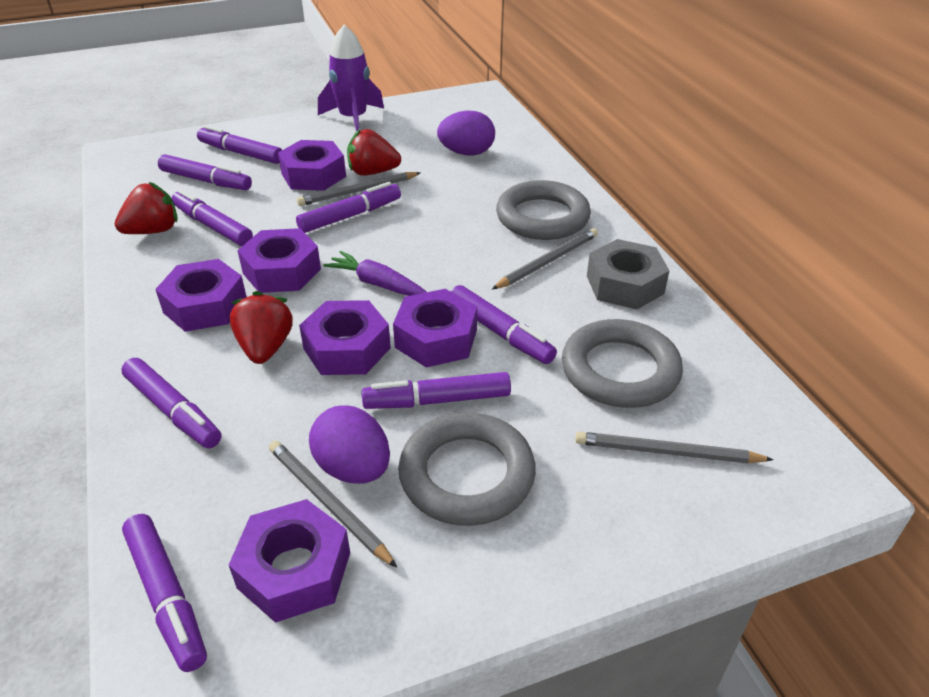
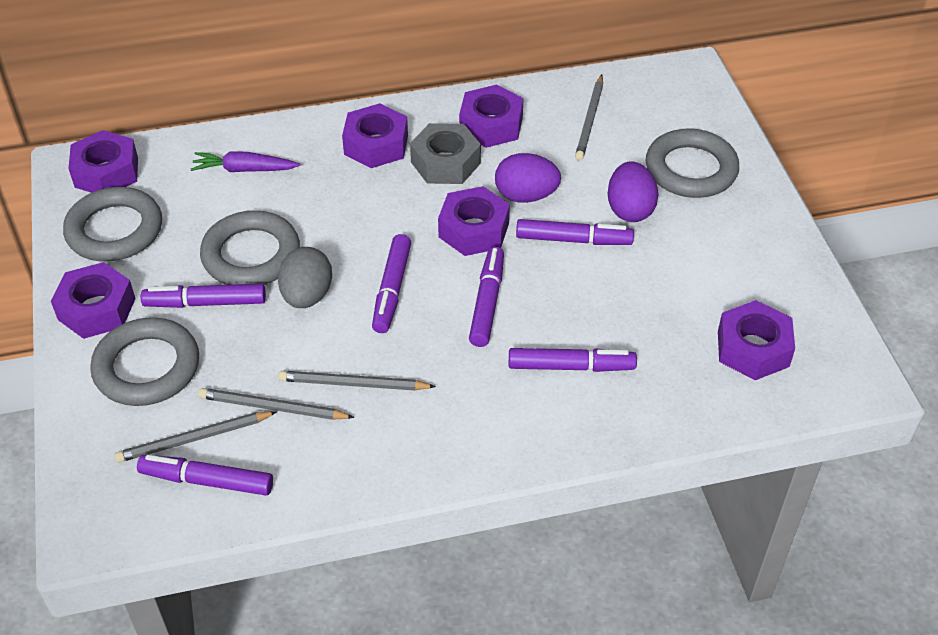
grey egg: none = 0 -> [278,247,332,308] = 1
grey ring: [398,412,536,526] [496,180,591,240] [562,319,683,408] = 3 -> [63,187,162,261] [90,317,199,406] [200,210,300,285] [646,128,739,198] = 4
purple marker: [121,358,222,448] [122,514,207,672] [158,154,252,190] [171,189,253,246] [197,125,282,164] [296,182,401,233] [362,372,511,409] [451,285,557,364] = 8 -> [137,455,273,495] [141,283,266,308] [372,234,411,333] [469,246,504,347] [509,348,637,372] [516,219,634,245] = 6
purple rocket: [318,25,384,131] = 1 -> none = 0
red strawberry: [115,182,178,234] [230,291,293,364] [347,129,401,176] = 3 -> none = 0

